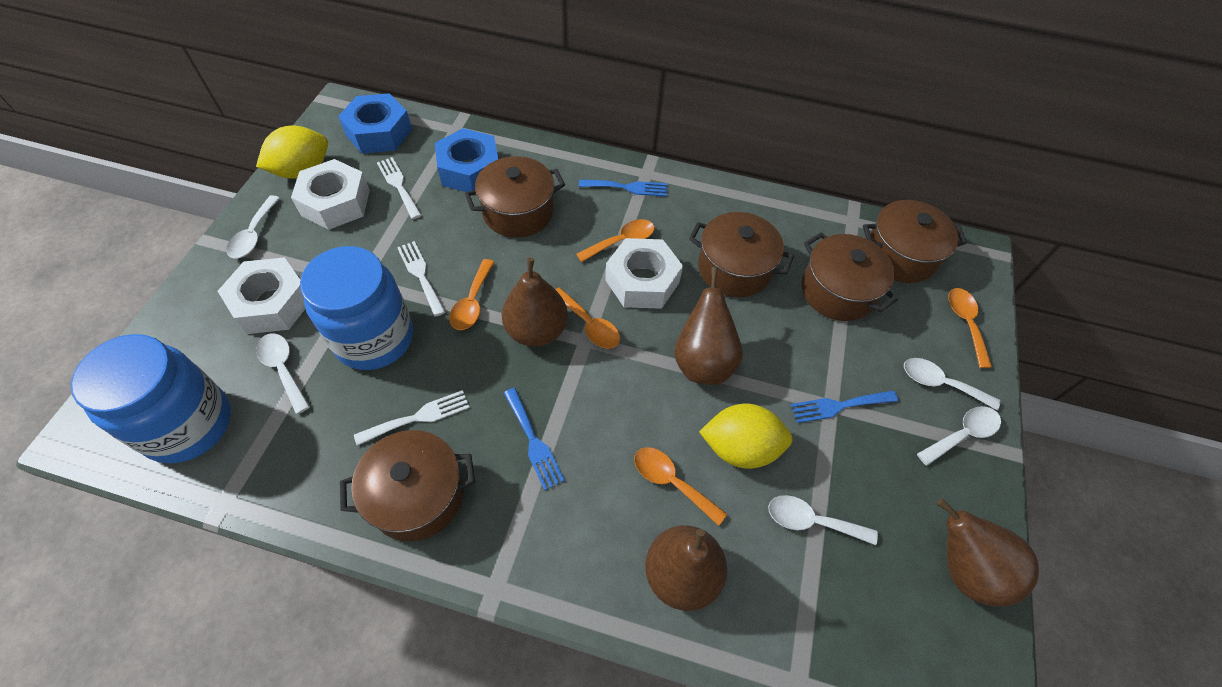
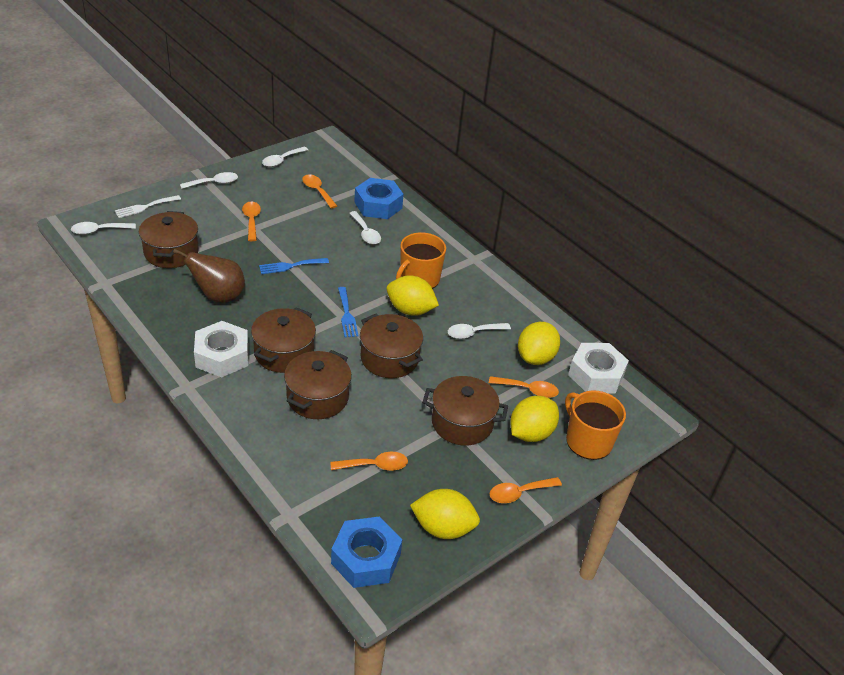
blue fork: [504,388,565,490] [579,180,667,197] [791,391,898,423] = 3 -> [259,258,329,274] [338,287,359,337] = 2
blue jar: [71,334,231,464] [300,246,413,370] = 2 -> none = 0
brown pear: [502,258,568,347] [645,525,727,611] [674,267,743,385] [937,498,1039,607] = 4 -> [173,249,245,302] = 1
orange mug: none = 0 -> [396,232,446,289] [565,390,626,460] = 2
white fork: [354,390,470,446] [377,157,421,219] [397,241,446,317] = 3 -> [114,195,181,218] = 1
white nut: [218,257,305,334] [291,159,370,230] [605,238,683,309] = 3 -> [194,321,249,378] [568,343,629,393] = 2
yellow lemon: [256,126,328,179] [699,403,792,469] = 2 -> [387,275,439,316] [410,489,480,539] [510,396,559,442] [518,322,560,365] = 4

